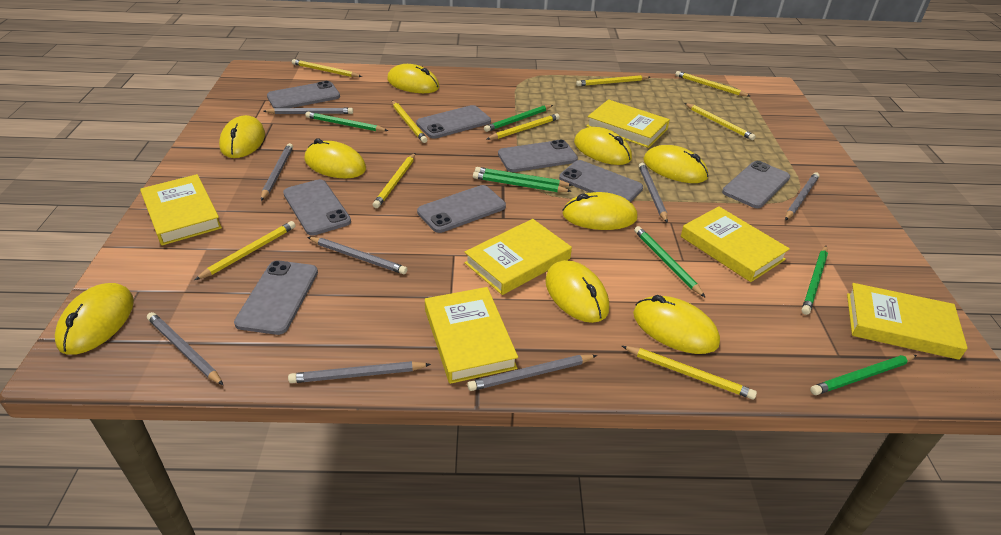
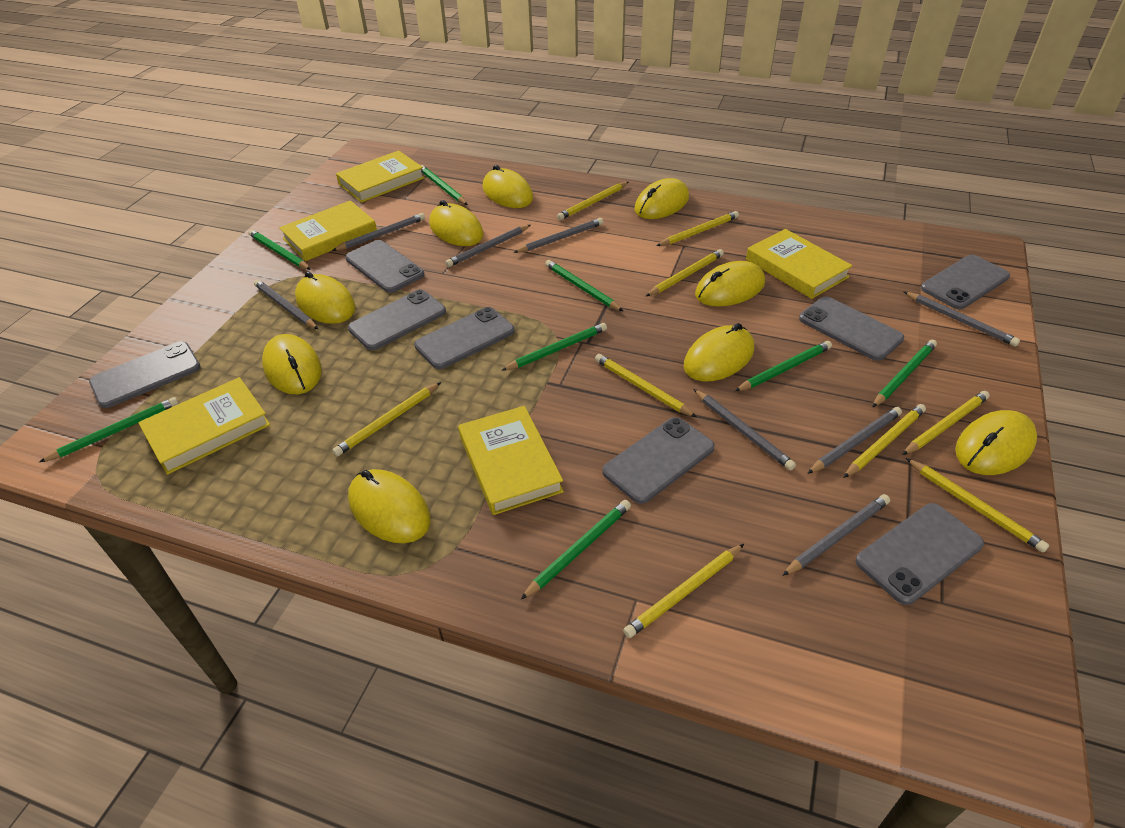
green pencil: [306,112,388,132] [473,172,571,192] [475,167,573,187] [484,105,553,132] [634,226,706,298] [802,246,828,315] [810,355,917,395] = 7 -> [39,397,179,462] [248,229,311,270] [421,165,468,205] [501,323,607,371] [520,500,631,600] [545,260,623,311] [735,341,832,391] [872,340,937,408] = 8
yellow book: [140,174,222,245] [425,287,518,384] [465,219,572,295] [586,99,670,148] [681,206,790,282] [847,283,968,360] = 6 -> [138,377,270,475] [279,200,377,261] [336,150,425,203] [458,406,564,515] [746,229,852,299] = 5

